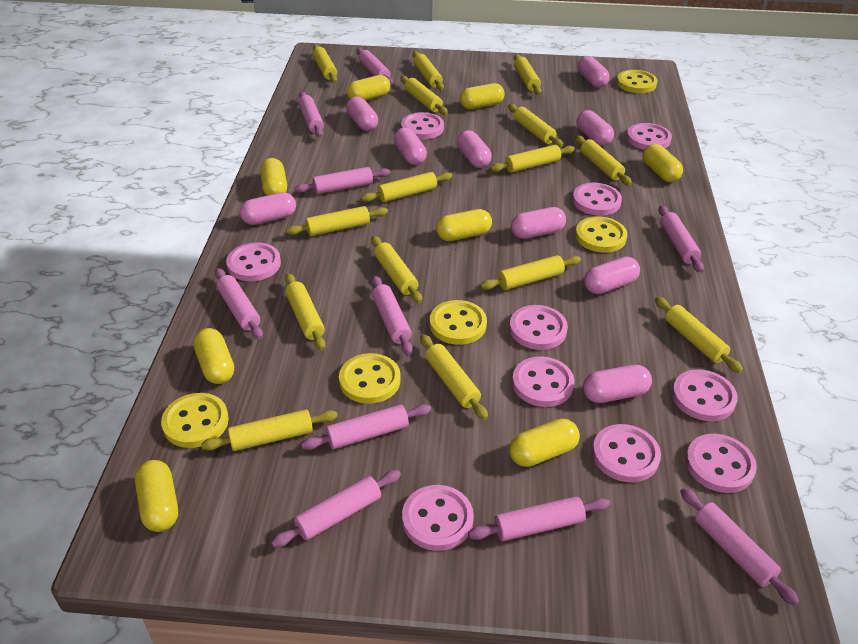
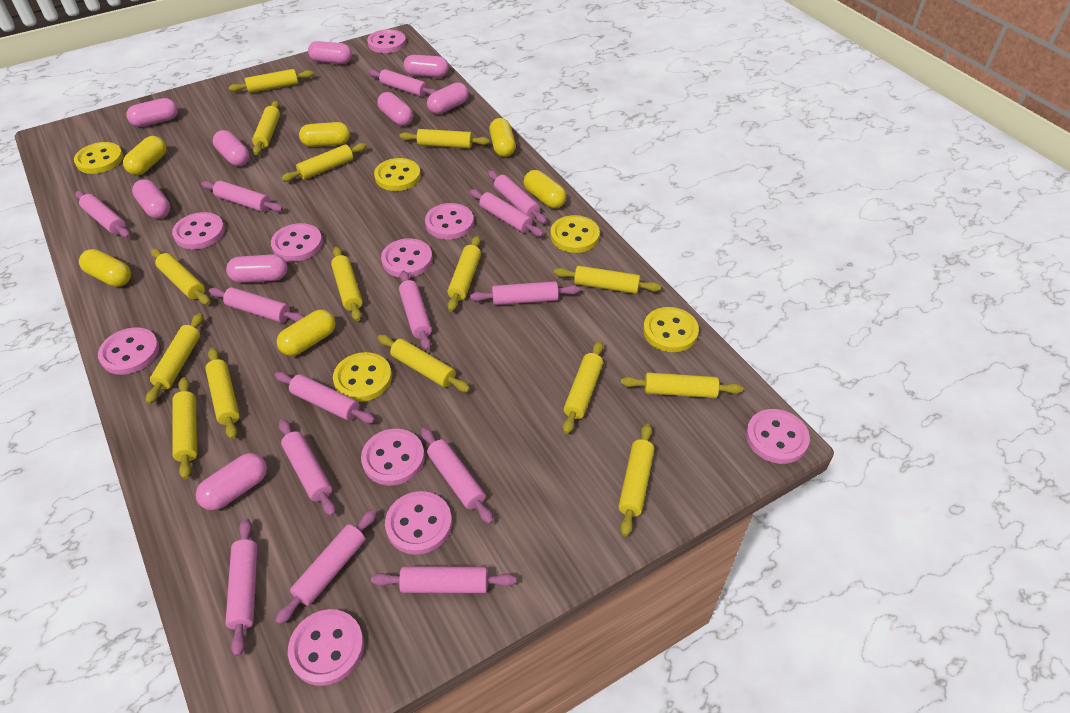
pink rolling pin: [215,268,263,340] [271,470,401,548] [294,167,390,194] [298,92,324,137] [301,404,431,450] [357,48,393,85] [372,276,413,355] [468,496,610,541] [659,205,704,273] [680,488,800,606] = 10 -> [75,191,130,238] [201,181,283,212] [209,287,304,323] [225,518,258,656] [275,372,375,424] [275,509,377,625] [279,419,336,516] [368,69,437,97] [371,566,517,593] [399,271,432,351] [421,427,494,524] [469,189,544,237] [470,281,580,305] [488,170,547,224] = 14
yellow capsule: [135,460,178,532] [193,328,234,384] [260,158,287,196] [347,75,390,101] [436,209,492,241] [460,83,505,109] [509,419,580,467] [643,144,683,182] = 8 -> [79,249,131,287] [123,136,166,175] [277,310,336,356] [299,122,350,147] [489,118,516,157] [524,170,566,208] = 6

